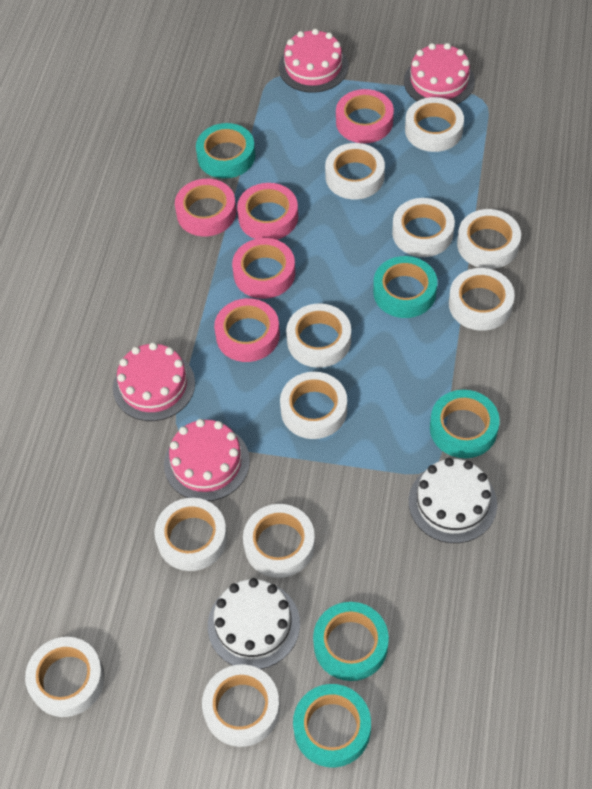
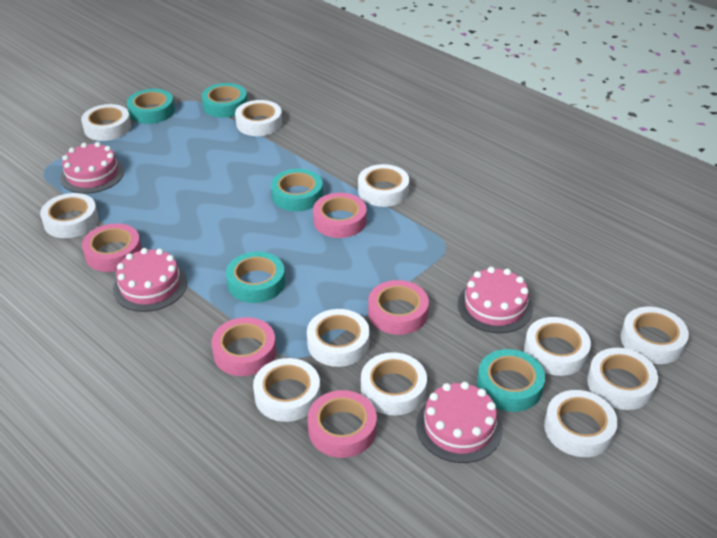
white cake: [208,578,300,669] [409,458,497,543] = 2 -> none = 0

